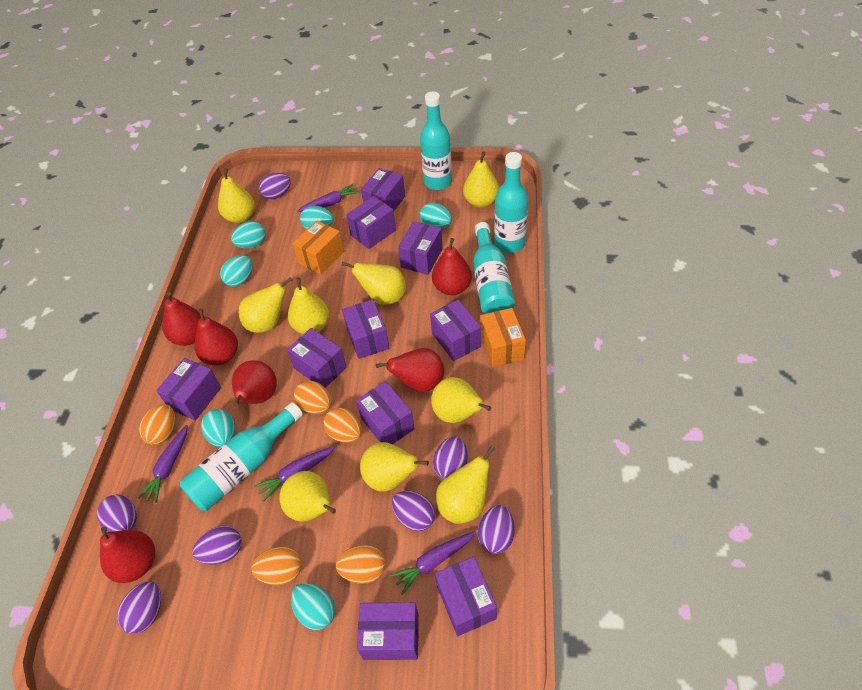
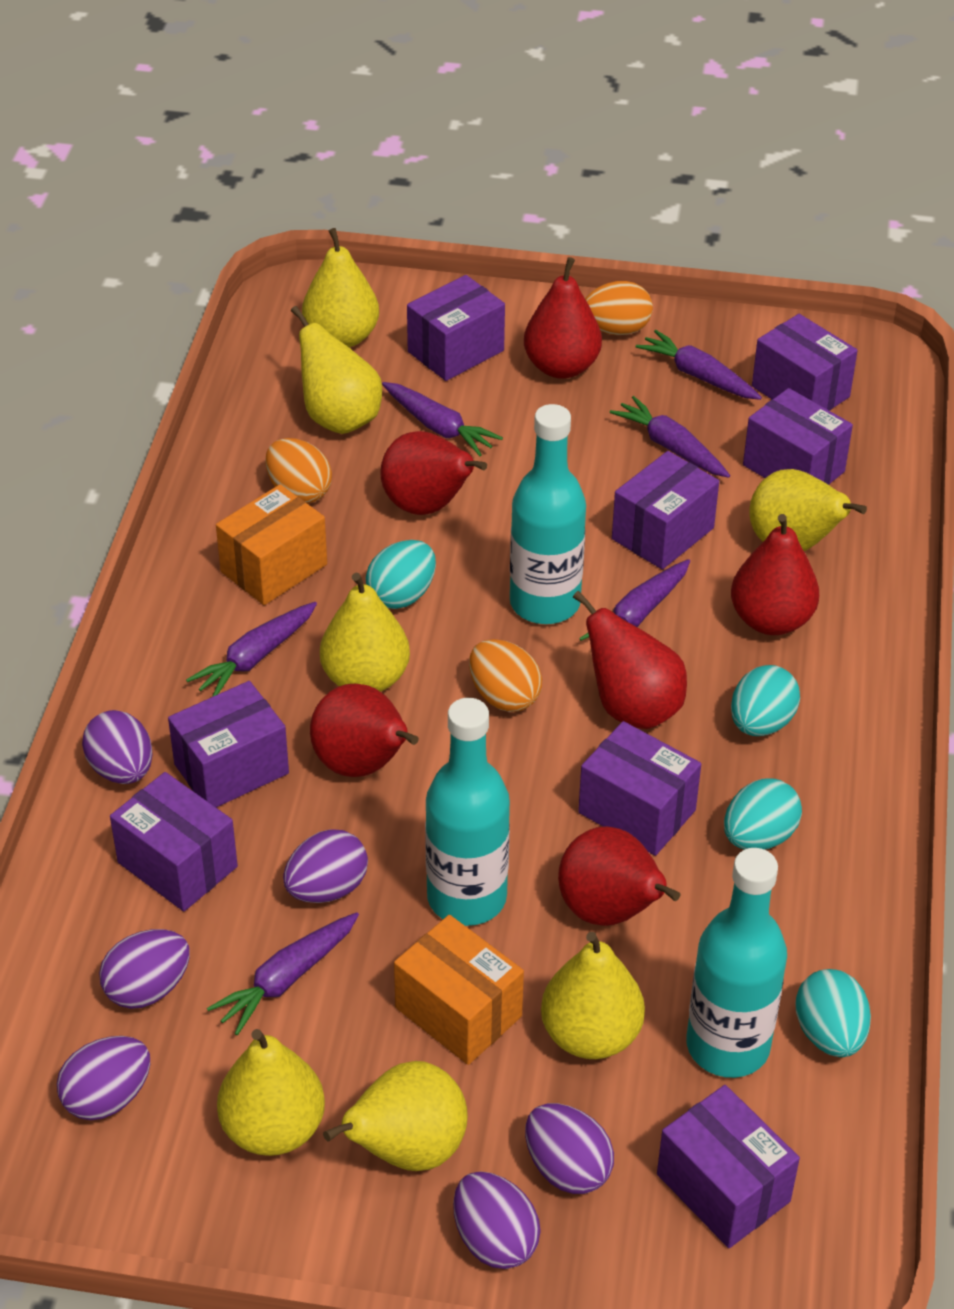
orange egg: [139,404,175,445] [251,547,302,585] [294,381,331,414] [323,408,362,443] [336,545,385,584] = 5 -> [265,438,332,503] [469,639,542,712] [585,281,653,335] = 3
purple box: [156,358,221,421] [287,328,346,388] [342,299,389,359] [346,196,396,249] [356,381,415,444] [357,602,419,660] [361,168,405,212] [398,221,443,275] [430,300,481,361] [435,557,497,636] = 10 -> [110,772,238,911] [168,681,289,807] [407,275,505,381] [578,721,701,856] [612,451,719,570] [657,1085,800,1248] [743,388,853,485] [752,314,858,411] = 8
purple carrot: [138,425,188,503] [254,446,335,502] [297,184,360,212] [390,531,476,595] = 4 -> [186,602,317,697] [207,912,359,1035] [382,382,503,456] [579,559,690,641] [610,396,730,478] [636,330,762,400] = 6
purple egg: [97,495,137,532] [117,581,161,634] [192,526,242,565] [259,173,291,199] [392,491,435,531] [433,436,468,479] [478,505,514,554] = 7 -> [57,1036,150,1120] [82,710,153,784] [99,929,190,1009] [283,829,368,903] [453,1171,541,1269] [525,1103,614,1194] = 6
turquoise bottle: [180,402,303,511] [420,92,452,190] [473,222,515,314] [494,152,529,253] = 4 -> [425,698,510,926] [510,404,586,624] [686,848,787,1078] = 3
turquoise egg: [201,409,235,447] [220,255,253,287] [231,221,266,248] [291,583,336,630] [300,206,334,229] [419,202,452,229] = 6 -> [365,540,436,609] [724,778,802,850] [731,665,800,736] [796,969,871,1057] = 4
yellow pear: [218,168,255,223] [239,277,292,333] [279,471,336,521] [288,278,329,334] [342,262,406,305] [360,442,429,492] [431,377,491,423] [436,445,495,524] [463,151,499,208] = 9 -> [217,1029,325,1156] [291,306,382,434] [302,228,379,348] [320,573,410,692] [323,1061,468,1171] [541,932,645,1059] [749,469,867,551] = 7

